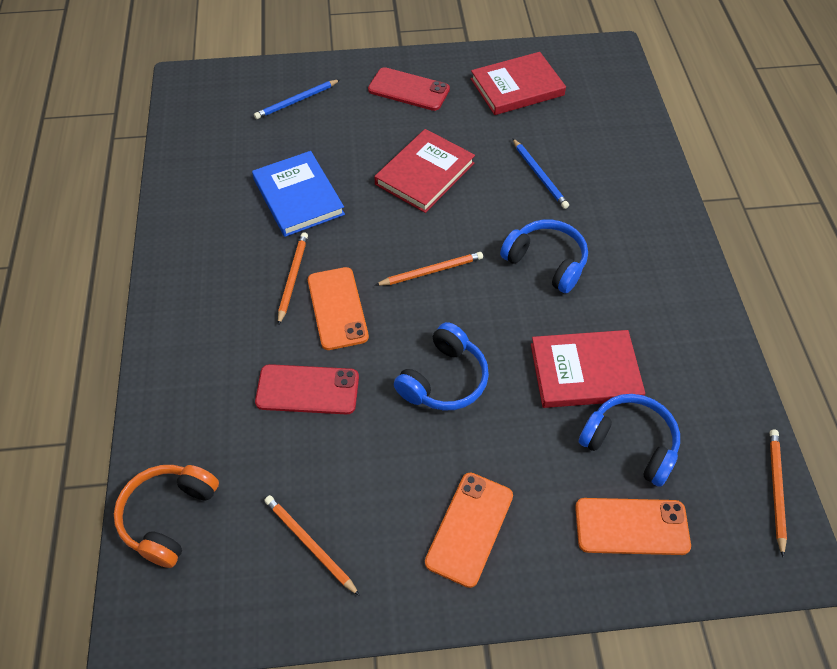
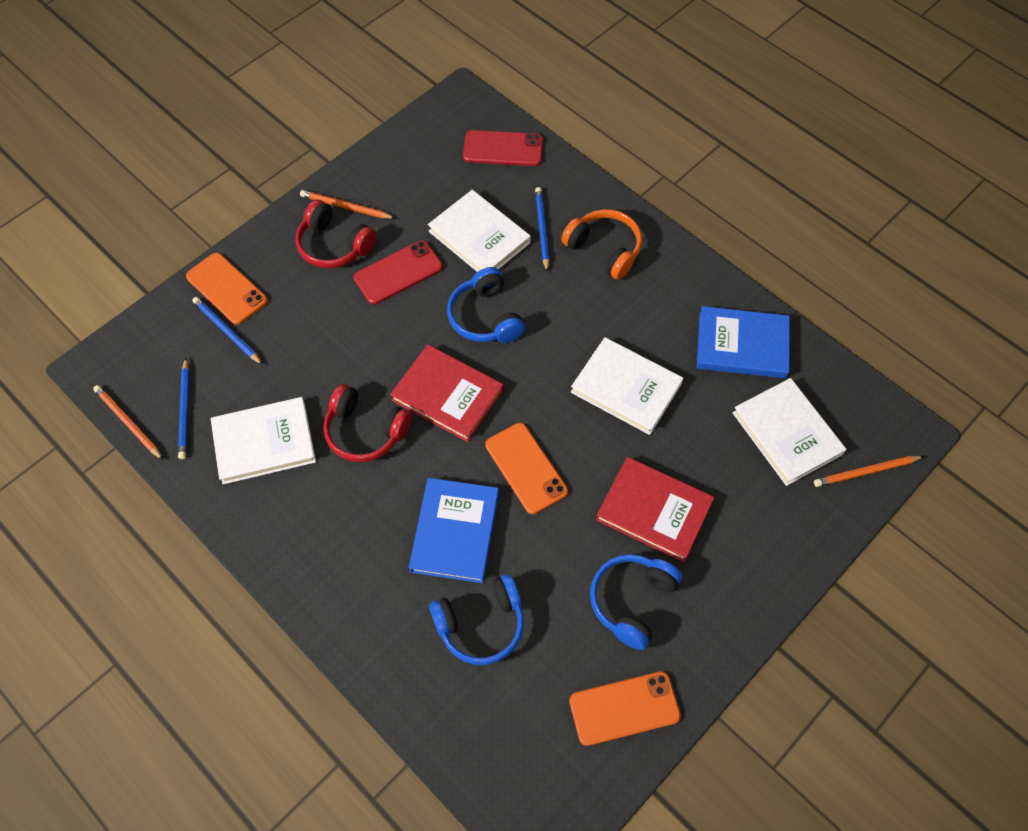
blue book: [252,151,345,237] = 1 -> [409,478,499,583] [697,306,790,378] = 2
blue pencil: [254,79,341,119] [512,138,569,209] = 2 -> [178,358,189,459] [192,297,263,365] [535,187,550,272] = 3
orange pencil: [264,495,360,596] [278,232,308,325] [375,252,483,286] [770,430,787,557] = 4 -> [93,385,163,460] [300,190,396,219] [814,456,924,487] = 3
red book: [374,129,475,213] [471,52,566,115] [531,330,645,408] = 3 -> [390,344,504,442] [596,457,715,562] = 2
red headphones: none = 0 -> [296,200,377,268] [323,384,412,462] = 2
white book: none = 0 -> [211,397,316,484] [428,190,531,272] [571,337,683,435] [732,378,847,486] = 4

